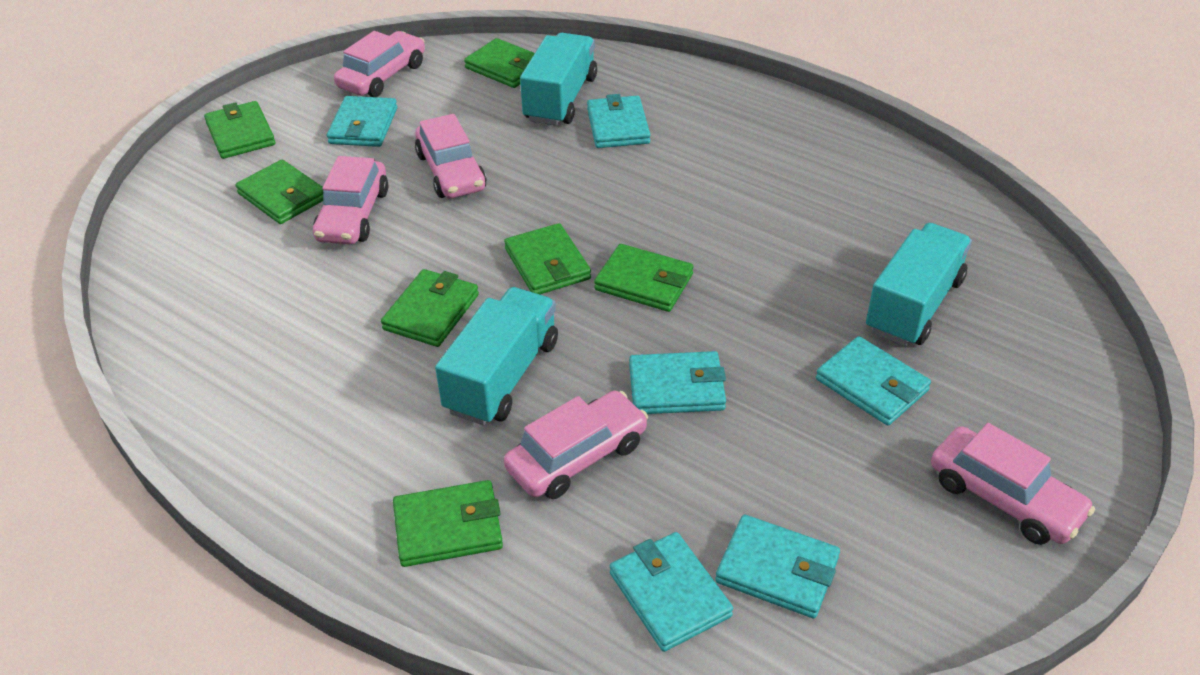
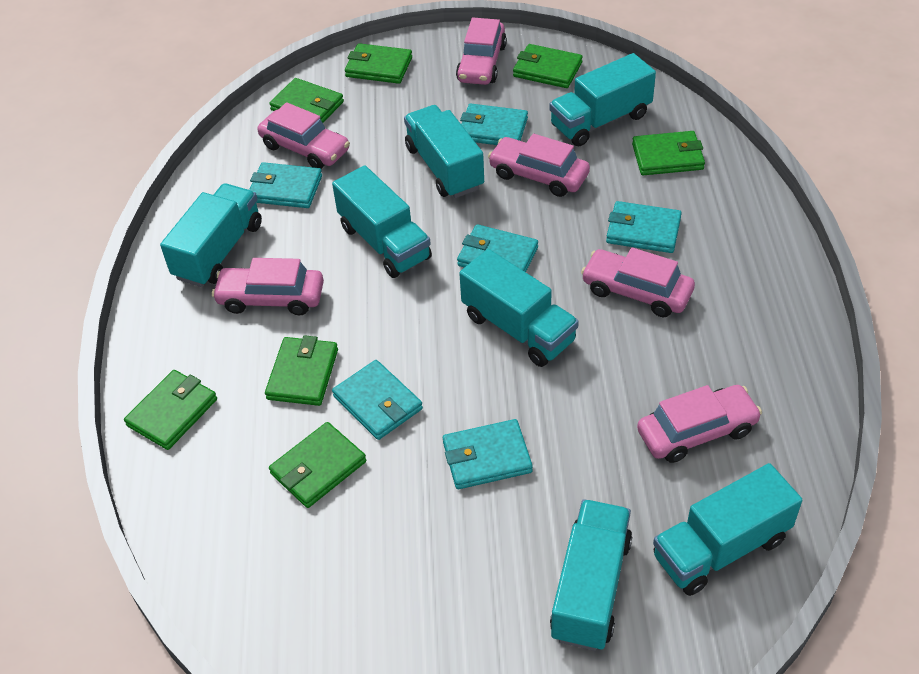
pink car: [313,156,388,244] [334,31,425,97] [415,114,487,198] [504,391,648,499] [931,423,1095,545] = 5 -> [212,258,324,315] [258,102,350,169] [456,18,507,85] [488,134,590,197] [581,247,695,317] [637,385,762,463] = 6
turquoise truck: [435,287,558,425] [520,33,597,126] [866,223,972,346] = 3 -> [160,183,262,287] [332,166,432,278] [404,105,484,198] [459,249,579,367] [549,53,656,146] [550,499,632,651] [653,463,802,596] = 7

